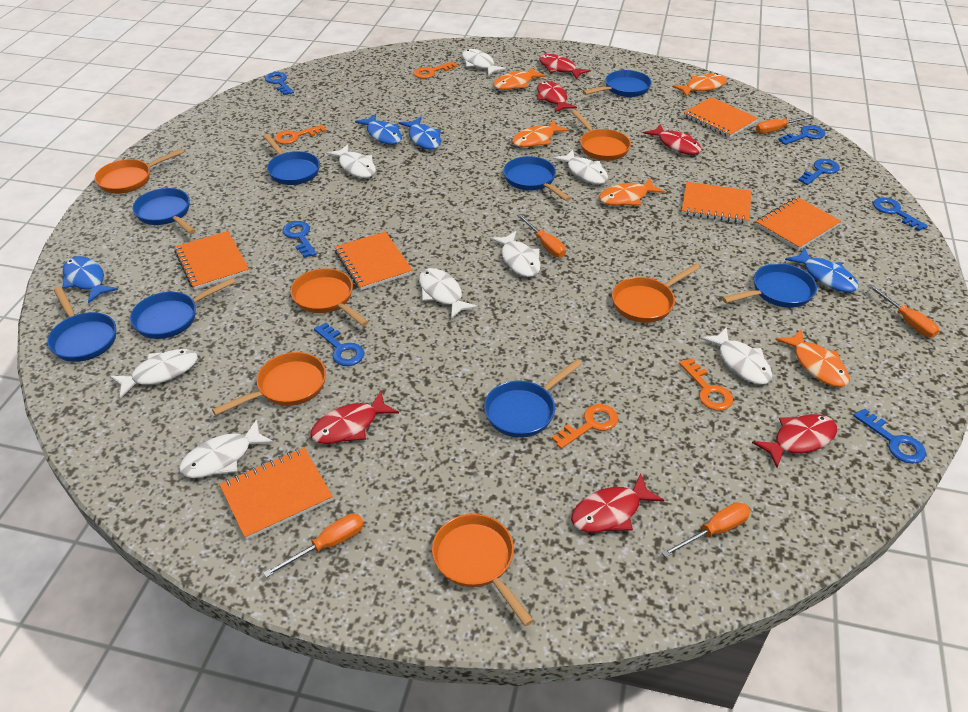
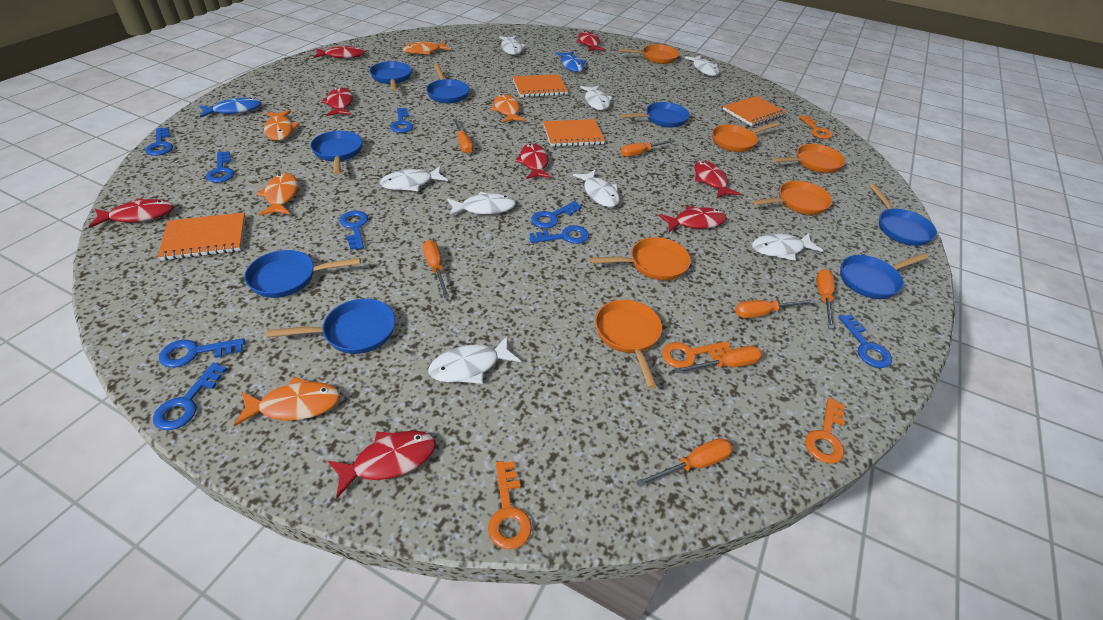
blue fish: [62,256,118,303] [355,114,402,145] [399,117,441,150] [785,247,859,292] = 4 -> [199,98,262,118] [556,51,586,72] = 2
blue key: [265,72,294,95] [283,221,317,258] [314,323,364,366] [778,125,825,145] [798,159,840,185] [853,408,926,464] [873,197,928,231] = 7 -> [145,127,173,156] [153,363,227,430] [159,338,245,368] [206,151,234,183] [339,211,368,250] [390,108,413,133] [529,225,589,244] [531,201,582,228] [838,314,892,368] = 9
orange notebook: [174,231,249,290] [219,448,333,540] [335,232,413,290] [682,182,751,224] [684,97,758,138] [756,197,841,250] = 6 -> [158,212,246,260] [513,74,568,97] [543,119,605,147] [723,96,786,126] = 4
orange screwdriver: [263,514,364,578] [517,214,566,258] [662,502,750,557] [756,115,814,134] [868,284,939,338] = 5 -> [423,240,449,298] [453,119,473,154] [621,139,675,157] [636,438,733,487] [675,346,762,373] [735,299,815,318] [816,269,835,329] = 7
red fish: [310,391,399,444] [537,81,577,112] [539,54,590,79] [571,473,664,533] [643,124,701,155] [752,414,837,468] = 6 -> [88,198,174,228] [314,46,365,58] [321,87,353,116] [328,431,436,498] [515,143,552,179] [576,31,606,51] [659,206,727,232] [694,161,740,198] = 8

